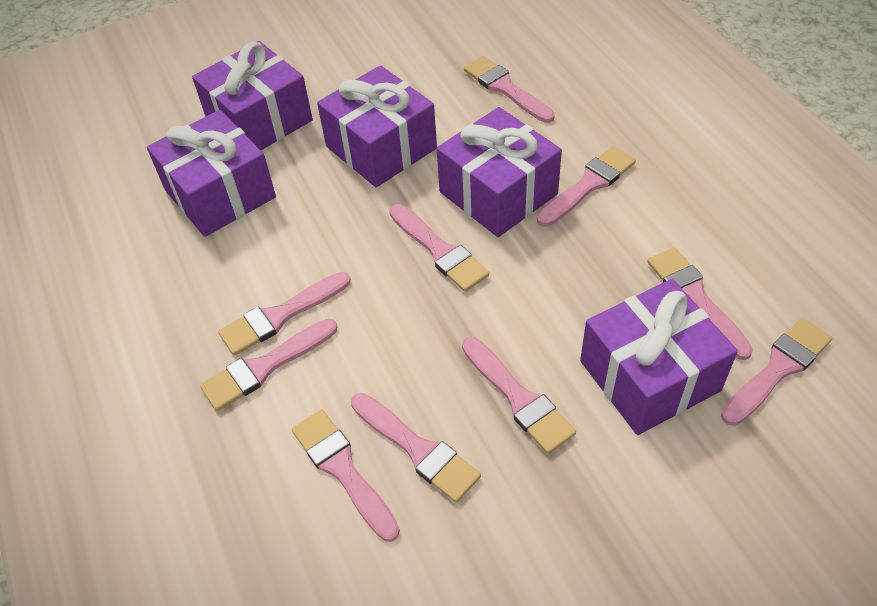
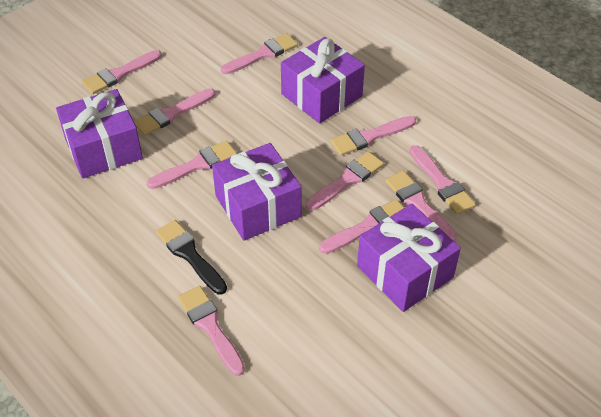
black brush: none = 0 -> [156,220,227,295] = 1
purple gift: [147,110,276,237] [192,41,313,150] [317,65,437,187] [436,107,562,237] [580,279,738,435] = 5 -> [56,89,143,179] [212,143,301,241] [281,37,365,123] [357,204,461,312] = 4

